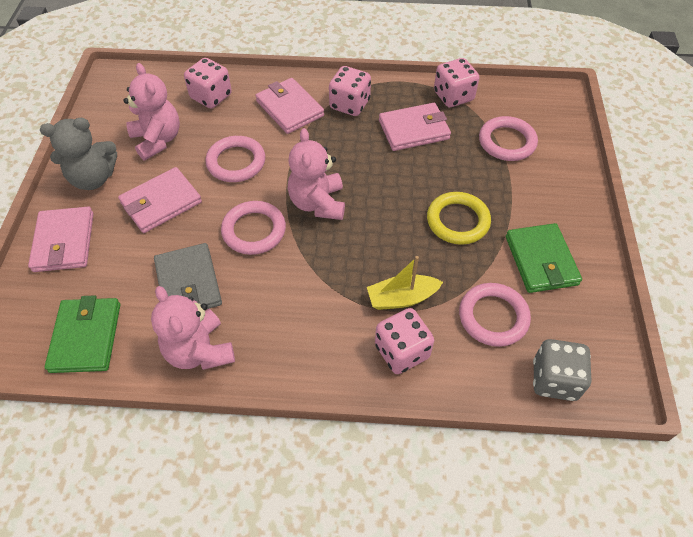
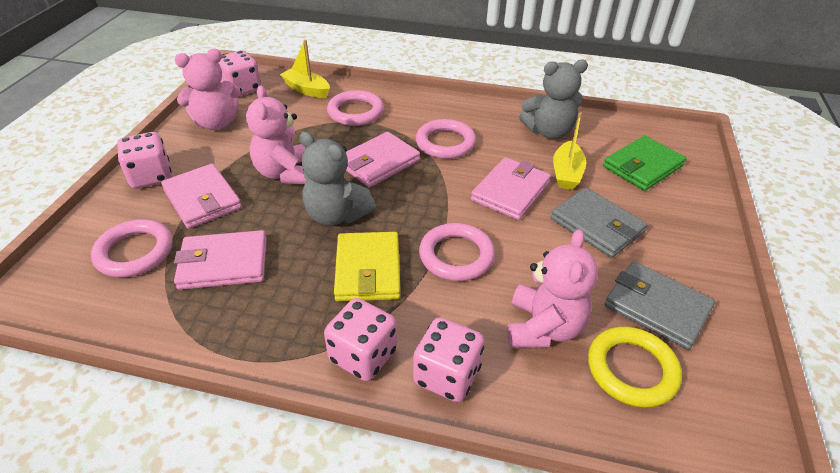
green wallet: [45,295,120,373] [506,223,582,293] = 2 -> [603,136,687,191] = 1
grey dice: [533,339,591,401] = 1 -> none = 0
grey teddy bear: [40,118,117,190] = 1 -> [300,132,376,226] [519,59,588,139] = 2
grey wallet: [154,243,222,309] = 1 -> [551,188,648,258] [604,261,715,350] = 2
yellow boat: [367,256,443,310] = 1 -> [280,39,330,98] [553,112,587,190] = 2
yellow wallet: none = 0 -> [334,232,401,301] = 1

